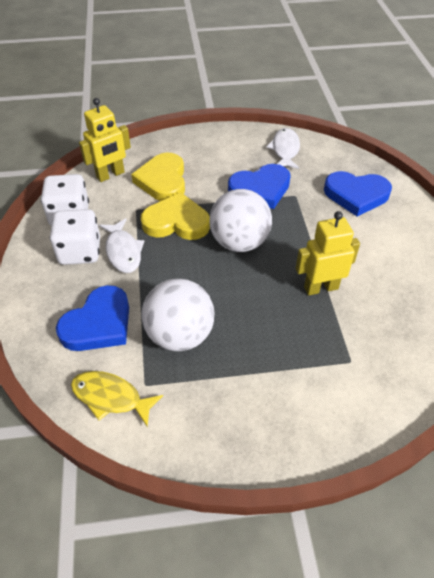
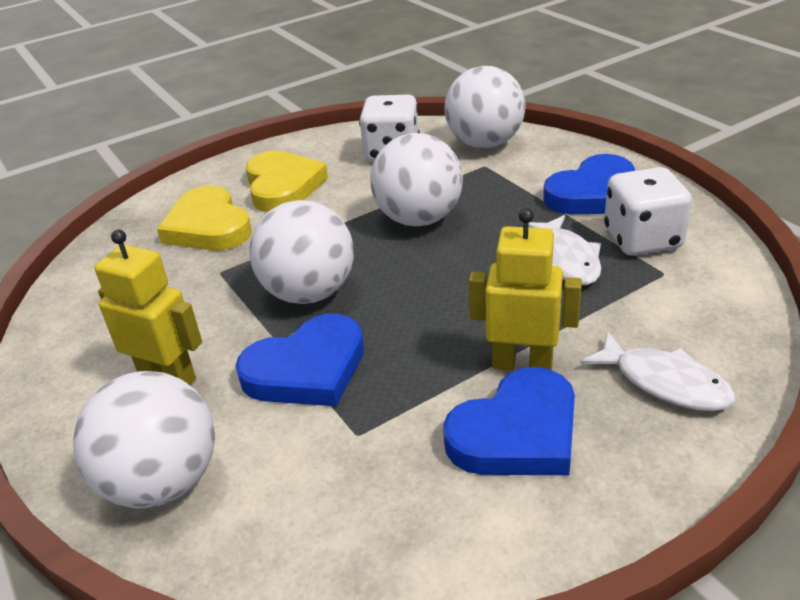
white ball: [142,279,215,351] [209,189,272,252] = 2 -> [73,371,215,509] [250,200,354,304] [370,133,463,226] [445,66,525,148] = 4
yellow fish: [71,371,163,426] = 1 -> none = 0

